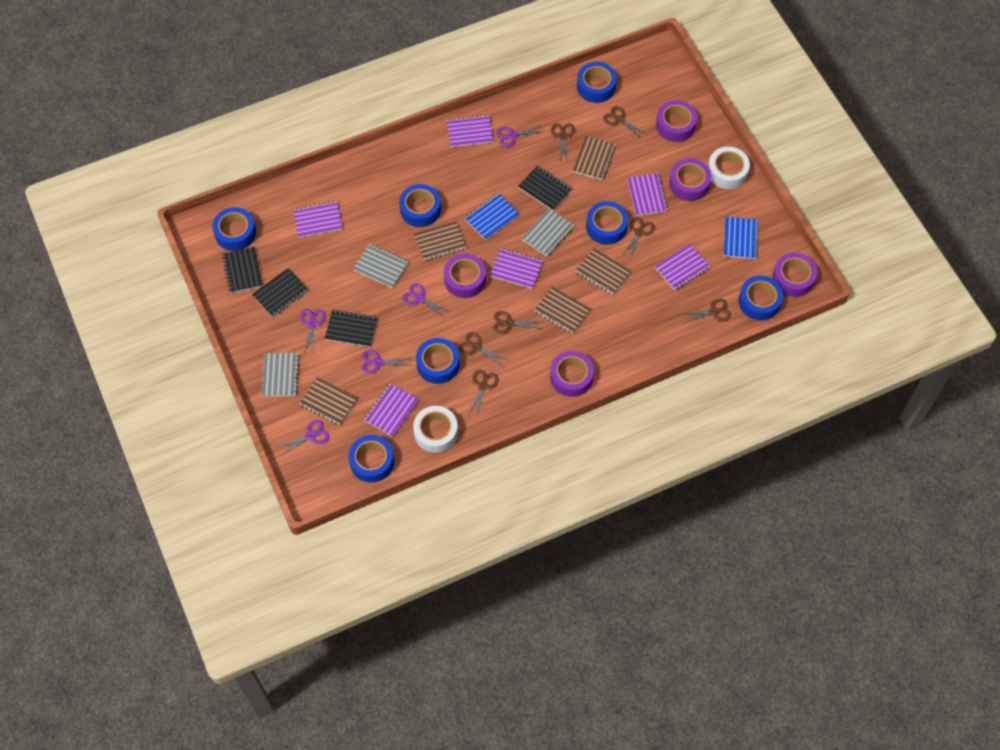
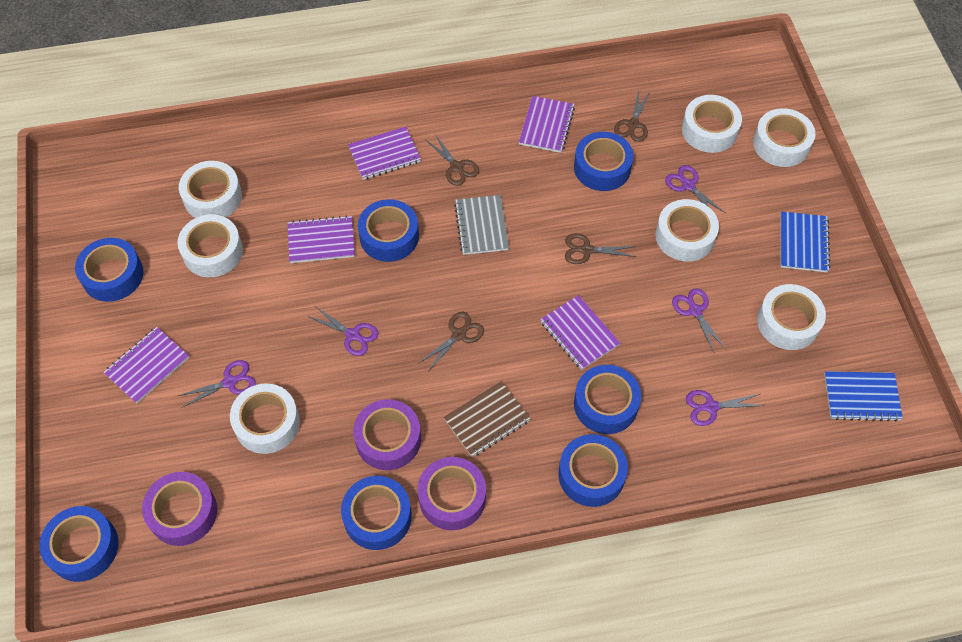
black notebook: [222,247,262,293] [252,268,308,317] [325,309,377,347] [518,166,572,211] = 4 -> none = 0
brown notebook: [299,377,357,426] [414,221,466,261] [534,286,591,334] [572,136,615,180] [575,248,631,295] = 5 -> [444,381,531,457] = 1
brown scissors: [459,332,508,366] [468,370,499,415] [493,311,544,334] [551,123,575,162] [603,106,648,139] [622,217,655,259] [681,299,731,323] = 7 -> [419,312,484,370] [426,134,479,186] [565,233,636,264] [614,91,650,142] = 4
grey notebook: [262,353,299,396] [353,244,408,288] [522,209,574,257] = 3 -> [454,195,509,255] = 1
purple notebook: [293,201,342,238] [364,383,419,437] [446,115,494,147] [490,248,543,289] [627,173,668,216] [655,244,710,290] = 6 -> [103,327,189,404] [288,215,355,263] [348,126,421,180] [519,96,575,153] [540,295,620,370] = 5
purple tape: [444,254,486,298] [550,351,594,397] [656,100,697,142] [669,158,711,201] [772,252,817,297] = 5 -> [142,472,217,546] [353,399,421,470] [418,457,486,530] = 3
white tape: [413,406,458,453] [708,147,750,189] = 2 -> [177,214,243,277] [179,161,242,218] [230,383,300,454] [655,199,719,262] [682,95,742,153] [753,108,816,167] [757,284,826,350] = 7

